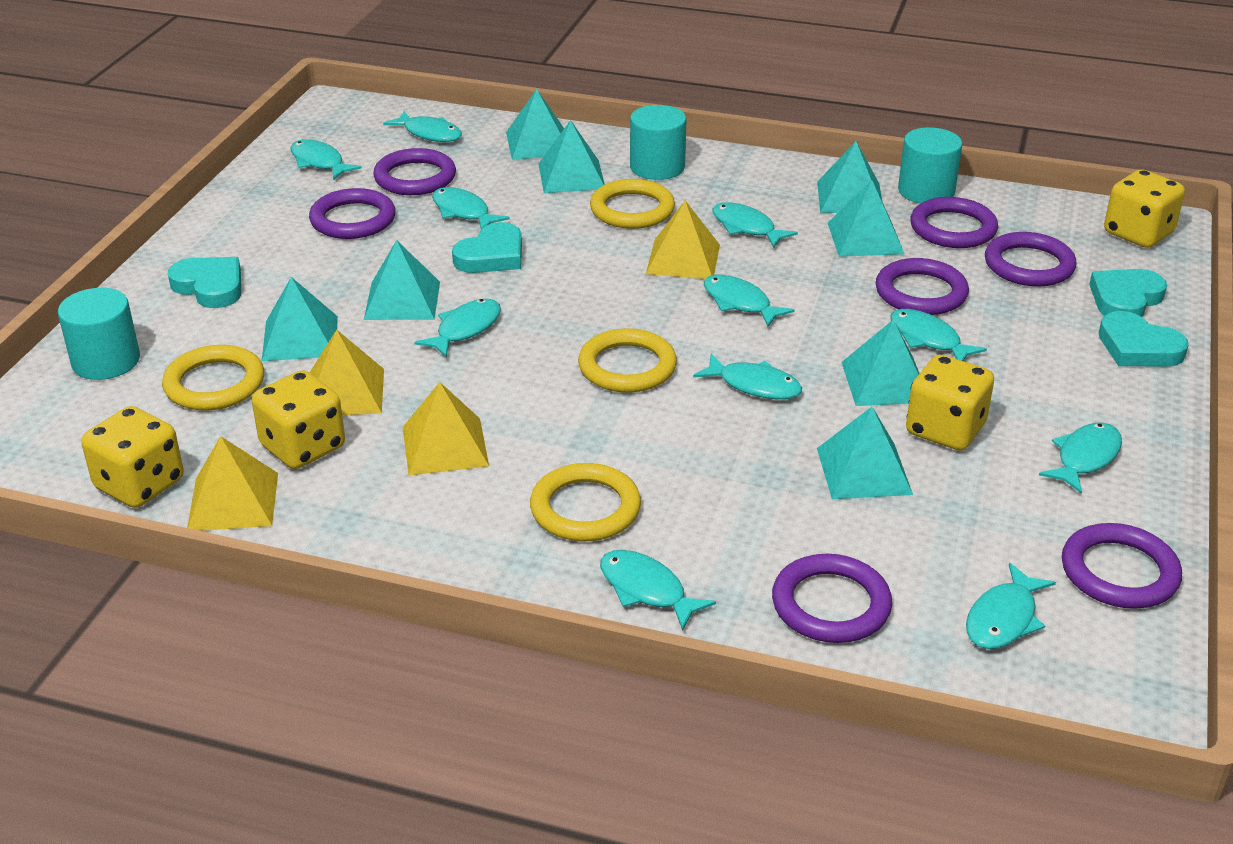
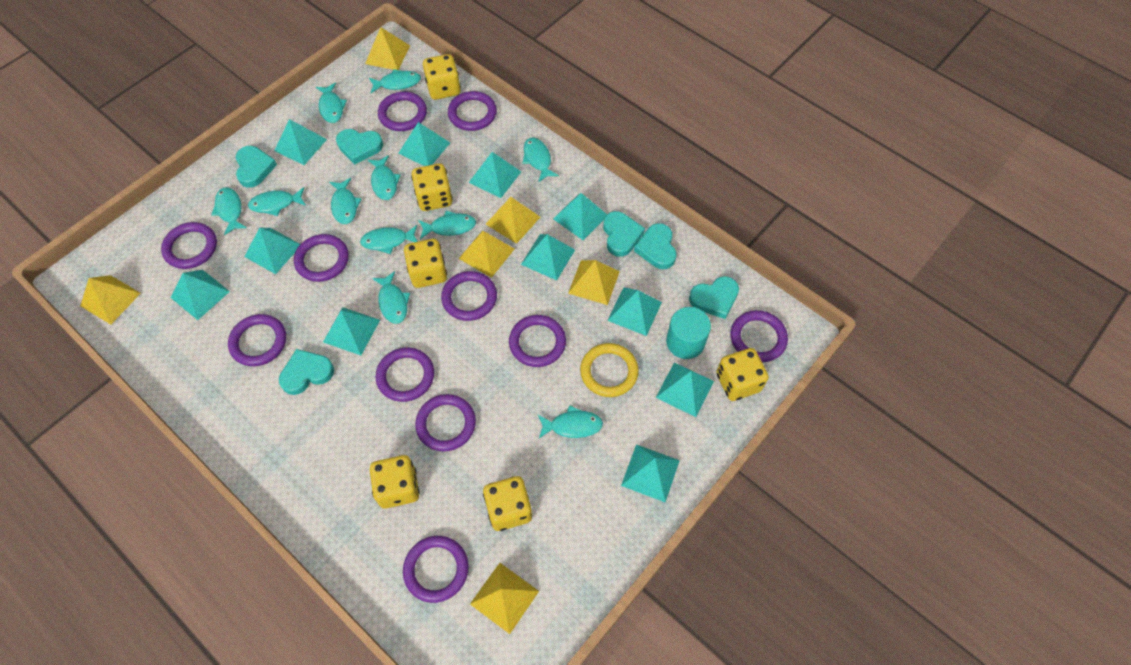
purple ring: [309,188,396,239] [373,148,456,195] [772,554,892,643] [876,258,969,315] [910,197,998,248] [985,232,1076,286] [1062,523,1182,609] = 7 -> [161,222,217,269] [228,314,286,366] [294,234,349,282] [376,348,434,402] [378,92,427,131] [403,536,469,603] [415,394,476,452] [441,271,497,321] [448,91,497,131] [509,315,566,367] [731,310,788,362] = 11
turquoise cylinder: [58,288,140,380] [630,105,686,180] [898,127,962,204] = 3 -> [666,307,711,359] = 1
turquoise heart: [167,257,241,308] [452,222,522,273] [1089,269,1167,317] [1099,311,1189,367] = 4 -> [236,146,277,187] [279,349,334,395] [336,129,383,165] [603,211,645,257] [634,223,677,269] [689,276,739,319] = 6
turquoise pyramid: [262,277,338,361] [364,240,440,320] [506,89,564,160] [538,120,605,193] [817,141,882,213] [817,407,913,499] [828,180,905,257] [841,319,920,406] = 8 -> [170,270,230,320] [244,228,300,274] [274,119,327,165] [323,307,380,355] [398,122,450,166] [468,152,521,198] [521,234,575,281] [553,193,607,240] [607,287,662,336] [621,444,680,502] [656,362,714,417] = 11
yellow dice: [81,406,184,508] [252,370,345,469] [906,355,994,450] [1104,169,1185,248] = 4 -> [370,455,420,508] [404,239,447,288] [411,163,453,211] [423,54,461,100] [483,476,532,531] [716,348,769,401] = 6
yellow pyramid: [187,436,278,531] [310,330,384,415] [403,382,489,476] [646,200,720,279] = 4 -> [80,275,141,325] [365,27,410,70] [459,231,515,278] [470,563,539,634] [486,197,540,244] [568,260,620,305] = 6
yellow ring: [162,345,264,411] [530,463,641,541] [578,328,677,393] [590,179,675,229] = 4 -> [580,343,639,397] = 1

